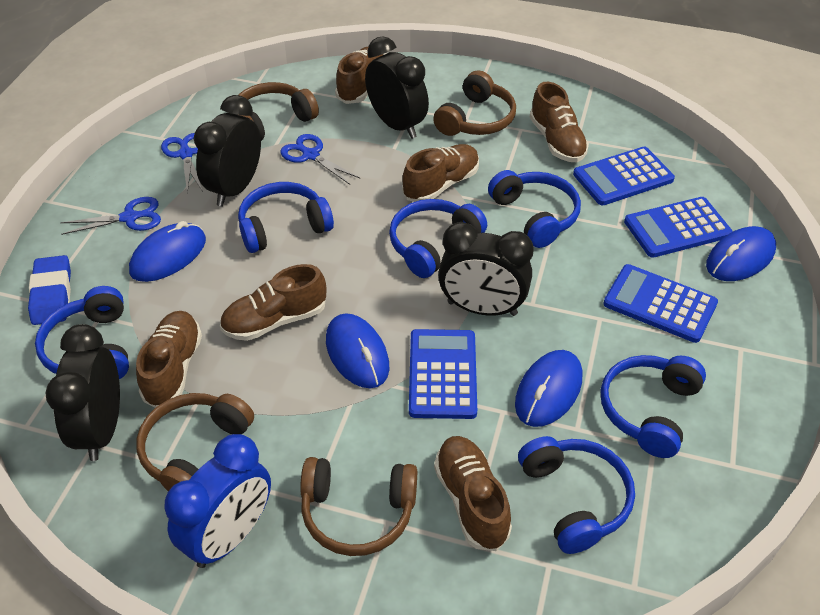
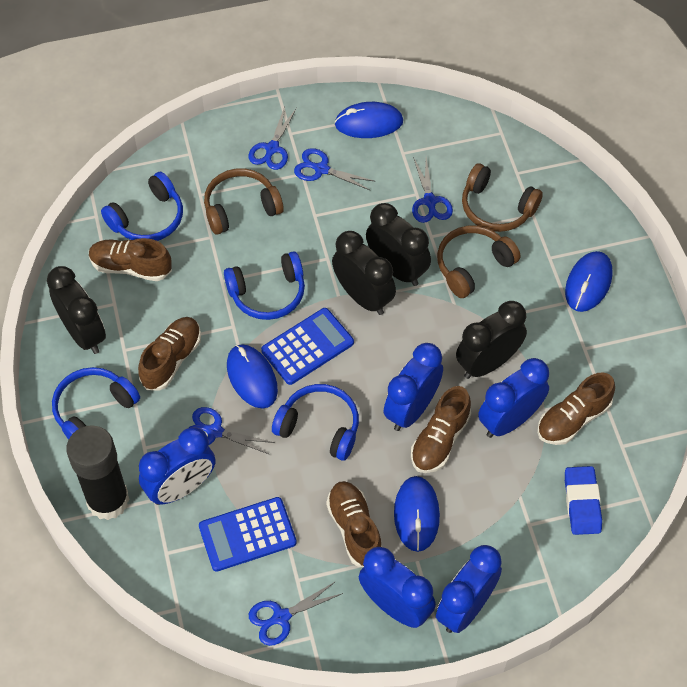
black glue stick: none = 0 -> [66,425,130,520] = 1
blue calculator: [409,329,477,419] [573,147,675,205] [603,264,718,343] [624,197,732,258] = 4 -> [199,497,297,572] [261,308,354,385] = 2
blue clock: [164,434,271,568] = 1 -> [139,427,216,505] [359,547,436,628] [384,343,443,431] [436,545,502,633] [478,358,549,438] = 5
blue headphones: [35,286,129,379] [238,182,334,253] [389,199,487,278] [488,170,581,248] [518,436,635,554] [601,355,706,458] = 6 -> [52,367,140,439] [101,172,183,241] [224,251,305,320] [272,384,359,461] = 4
blue scissors: [60,197,161,235] [161,133,203,194] [280,134,361,185] = 3 -> [189,407,275,455] [248,106,297,170] [249,581,343,646] [294,148,374,191] [412,157,453,223] = 5
brown headphones: [136,393,254,491] [238,82,319,141] [300,457,417,556] [433,71,516,136] = 4 -> [204,168,284,235] [437,226,521,298] [462,163,543,232] = 3
brown shoe: [136,311,202,408] [220,264,326,341] [335,46,383,104] [402,144,479,202] [434,436,512,551] [530,82,589,162] = 6 -> [89,238,172,281] [138,317,201,391] [326,481,382,567] [411,386,471,473] [537,372,615,445] = 5

